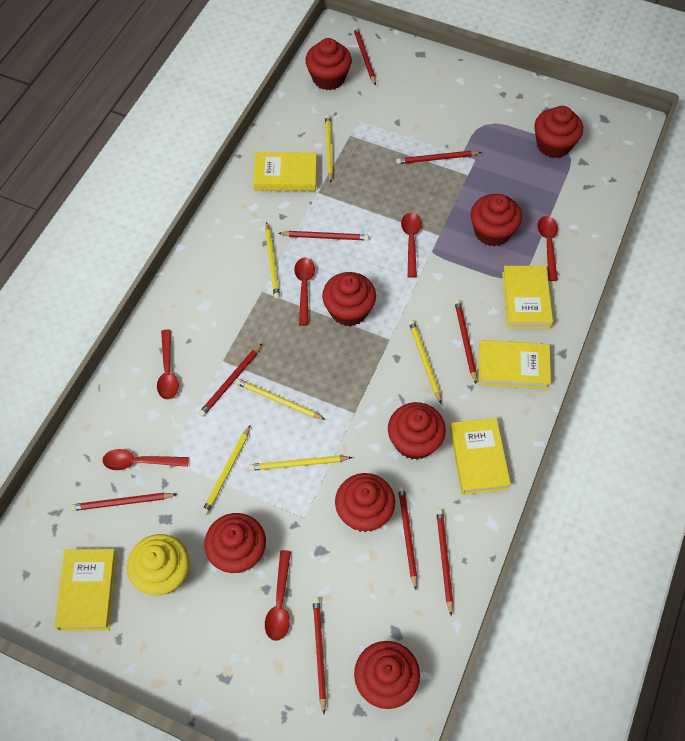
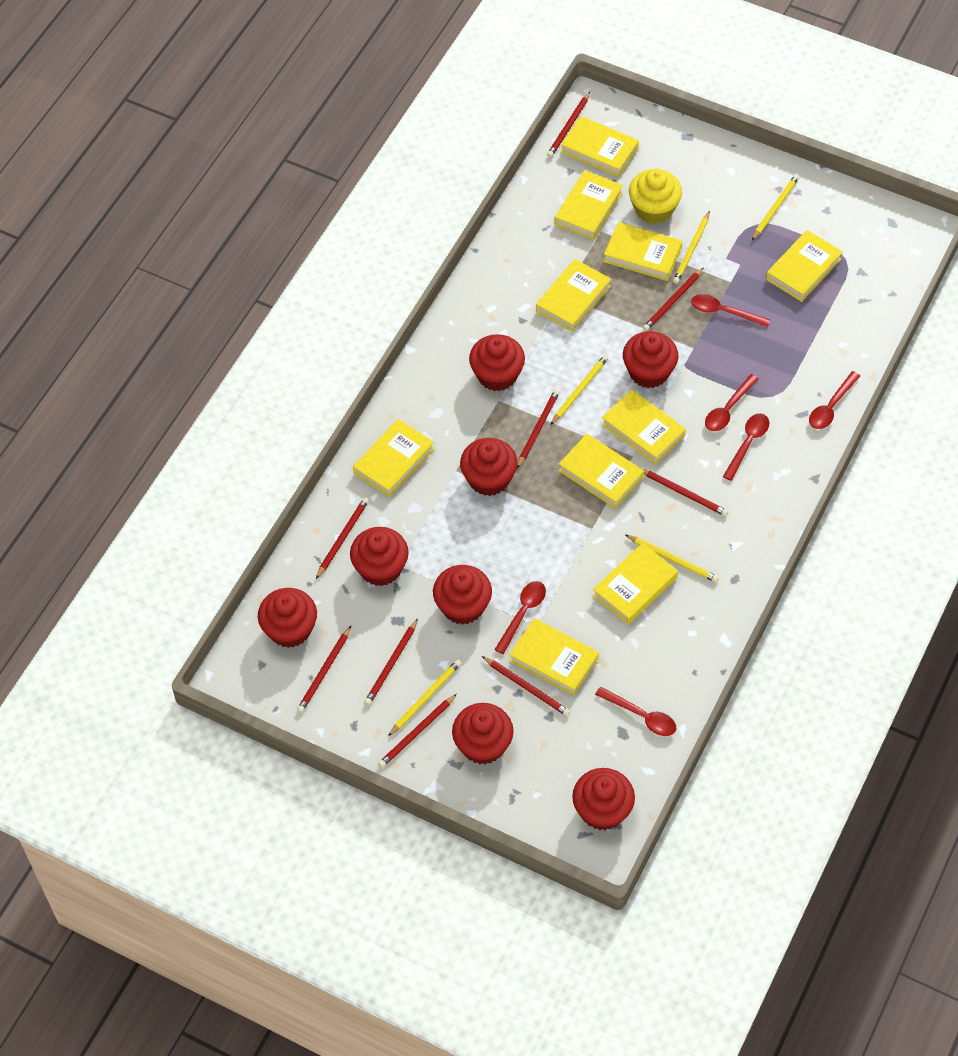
yellow book: [55,549,117,631] [253,152,317,191] [450,418,511,495] [479,340,551,389] [502,266,553,329] = 5 -> [353,419,434,497] [509,618,599,696] [536,259,611,332] [555,170,623,240] [558,434,644,509] [561,116,639,177] [593,543,678,624] [602,389,686,465] [603,222,682,281] [766,230,843,302] = 10
yellow pencil: [202,425,251,515] [236,379,326,420] [249,455,353,471] [265,222,280,299] [325,115,333,183] [409,320,441,403] = 6 -> [388,660,461,736] [550,355,608,425] [626,535,719,583] [673,211,710,284] [752,174,799,240] = 5

